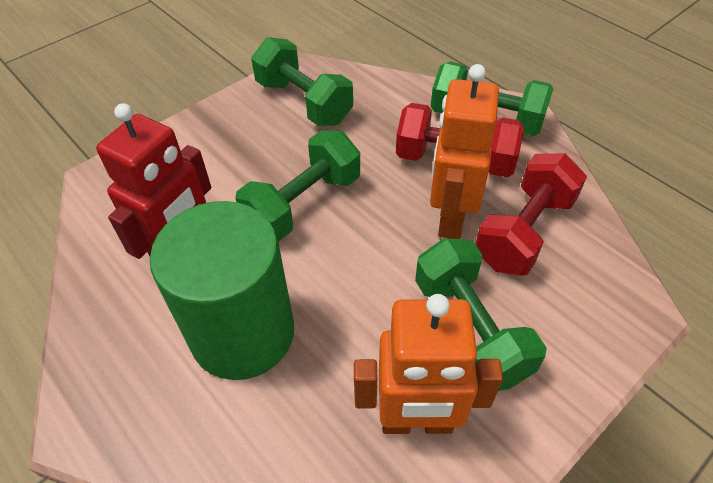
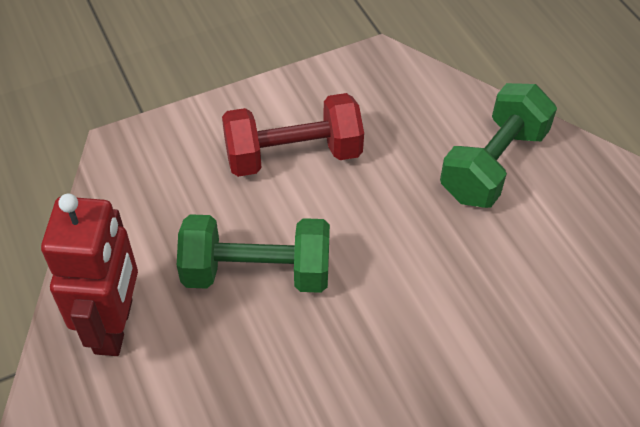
green cylinder: [150,201,294,380] = 1 -> none = 0
green dumbbell: [235,130,360,241] [251,37,353,126] [415,238,547,391] [431,61,554,136] = 4 -> [177,214,330,293] [440,83,557,208] = 2
orange robot: [354,294,503,434] [430,64,499,239] = 2 -> none = 0
red dumbbell: [396,103,524,177] [475,153,587,276] = 2 -> [222,93,364,177] = 1

